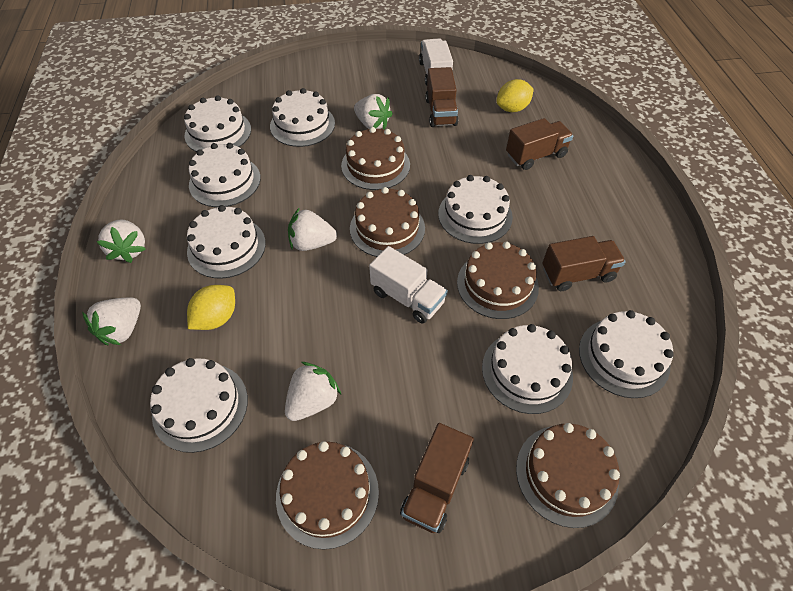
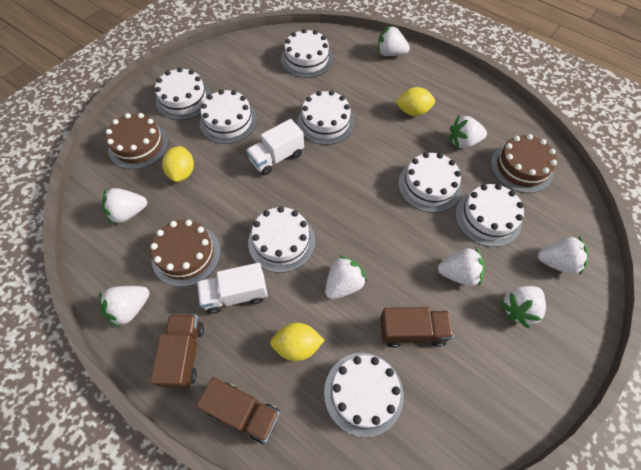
brown cake: [276,441,379,549] [341,127,410,190] [350,187,425,257] [457,242,539,319] [516,423,620,528] = 5 -> [106,113,169,170] [150,220,221,287] [491,134,557,193] = 3
brown truck: [400,423,474,533] [425,67,459,127] [506,118,573,170] [542,236,626,291] = 4 -> [150,314,204,388] [196,377,280,444] [380,307,454,348] = 3
white strawberry: [82,298,141,345] [97,219,146,263] [285,362,341,421] [288,208,337,251] [354,94,393,130] = 5 -> [99,286,150,328] [102,188,147,225] [325,255,367,299] [378,25,410,56] [438,248,485,286] [450,116,487,149] [500,286,546,328] [538,236,588,275] = 8
yellow lemon: [187,285,235,330] [496,79,534,112] = 2 -> [162,146,194,182] [270,323,325,361] [396,87,435,116] = 3

